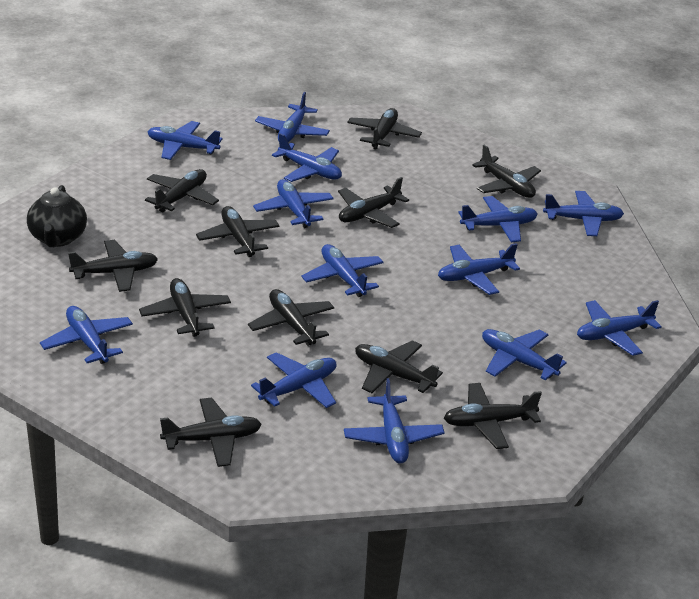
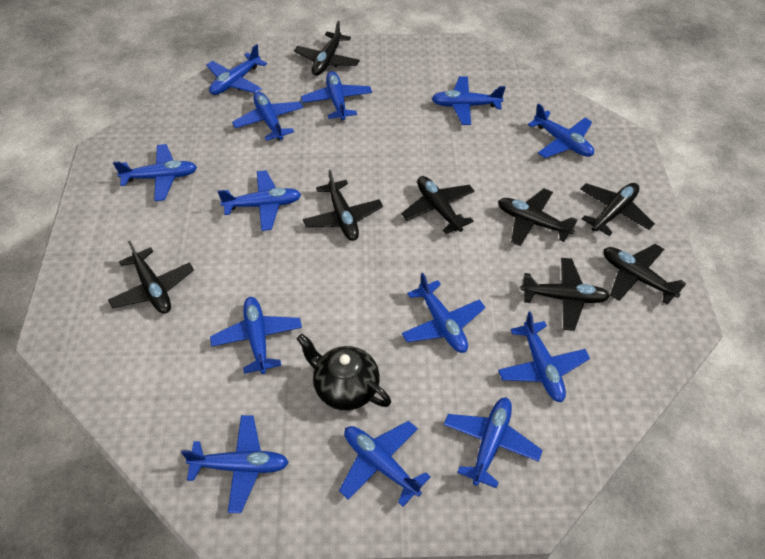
black plane: [68,240,158,292] [139,278,231,337] [145,169,219,212] [160,398,262,467] [196,206,280,257] [248,289,334,346] [338,177,409,228] [347,108,422,150] [355,340,443,393] [444,383,542,449] [472,145,541,198] = 11 -> [108,241,194,314] [294,21,360,76] [303,170,383,241] [401,176,475,234] [498,189,578,246] [521,258,610,331] [580,183,655,236] [603,244,686,305] = 8

